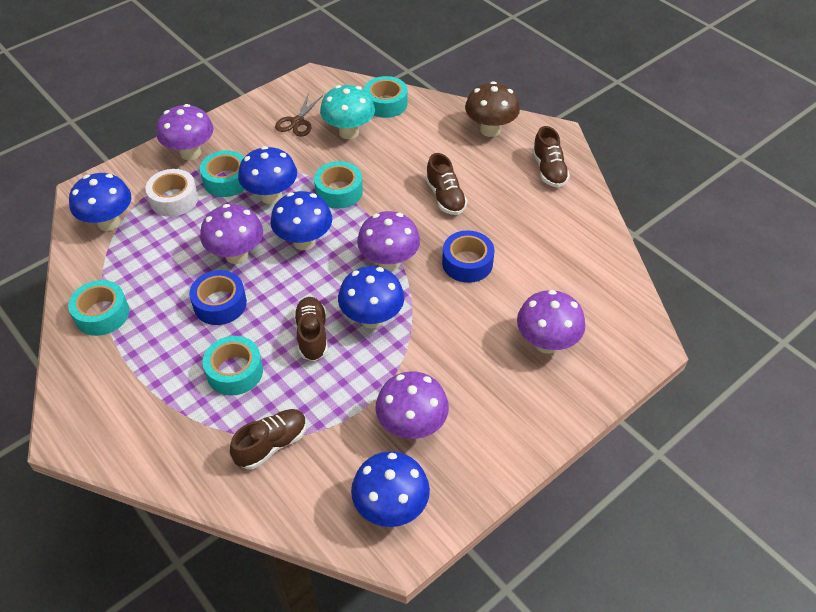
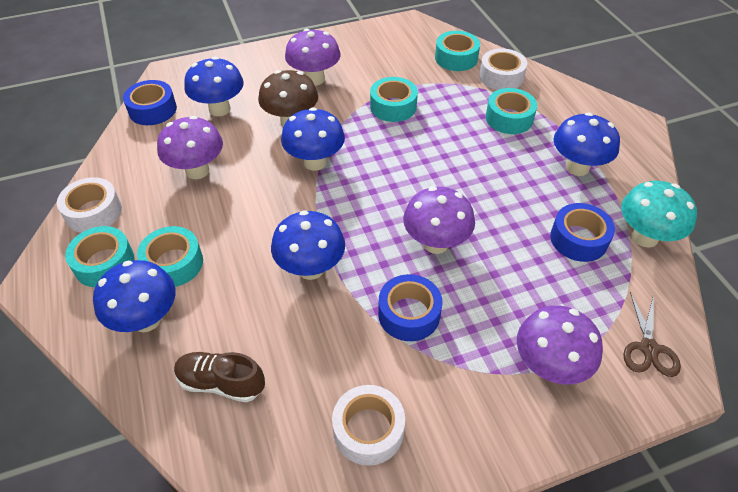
blue tape: [189,270,247,325] [442,230,494,283] = 2 -> [123,80,177,125] [378,274,442,341] [550,203,615,262] = 3
brown shoe: [230,409,307,469] [294,297,328,361] [426,153,467,215] [532,126,570,187] = 4 -> [174,352,265,402] = 1
purple mushroom: [157,104,214,160] [200,204,263,264] [357,211,420,271] [375,372,449,439] [517,290,585,353] = 5 -> [157,116,223,179] [285,29,341,86] [403,186,475,254] [517,305,603,385] = 4
white tape: [145,169,198,217] = 1 -> [57,177,122,233] [332,385,405,466] [479,48,527,90] = 3

